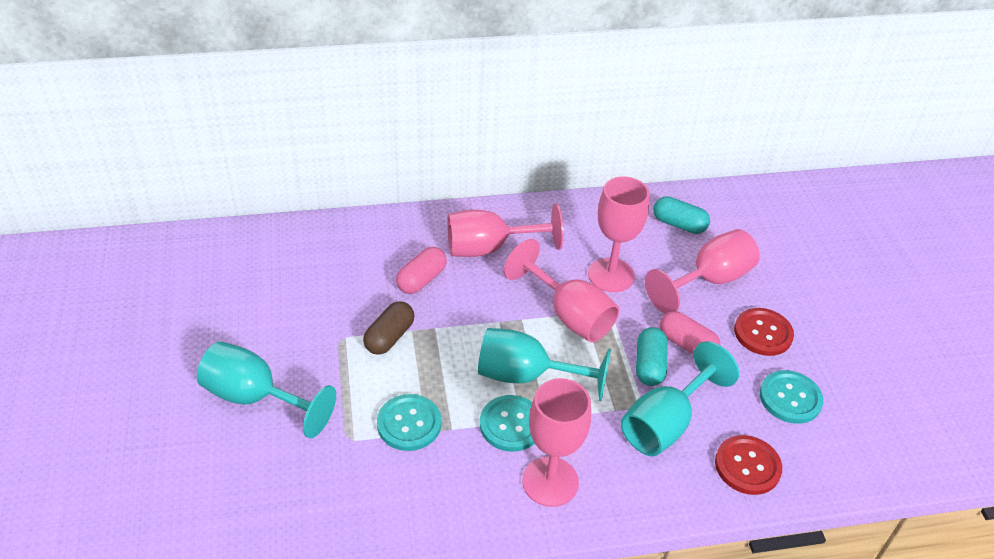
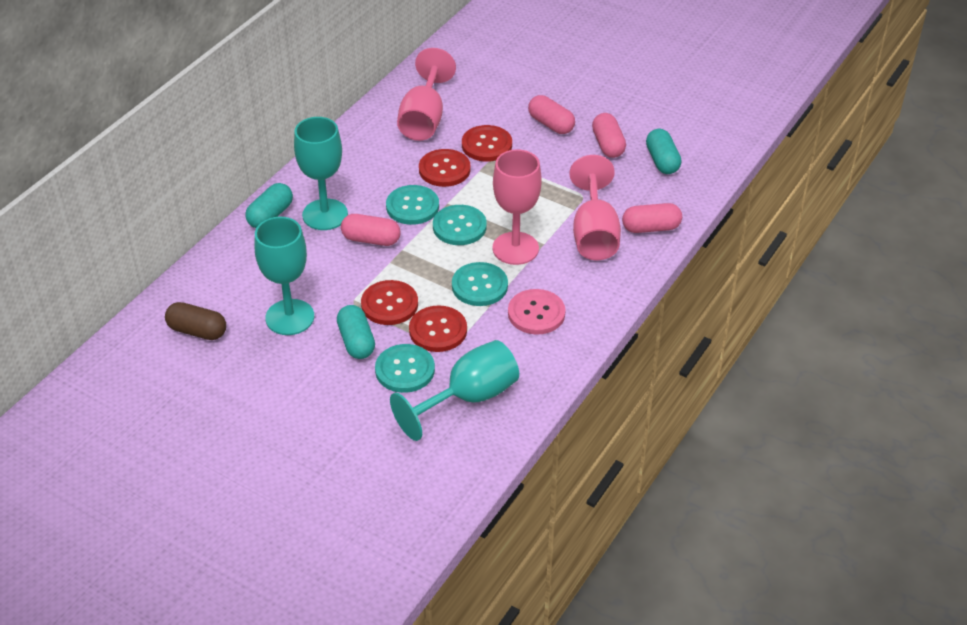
pink button: none = 0 -> [508,289,565,335] = 1
pink capsule: [396,247,447,294] [660,311,721,355] = 2 -> [341,214,401,246] [528,95,575,134] [592,113,626,158] [622,203,682,233] = 4
pink goblet: [447,204,564,257] [504,239,619,343] [522,378,591,507] [588,176,649,292] [645,229,760,314] = 5 -> [397,48,456,141] [492,149,542,265] [569,155,621,260] = 3
red button: [715,435,782,495] [734,308,794,356] = 2 -> [361,280,418,325] [409,305,467,352] [419,149,471,187] [462,125,512,162] = 4
turquoise button: [377,394,441,451] [480,395,535,452] [760,370,823,424] = 3 -> [375,344,435,393] [386,185,439,225] [433,205,487,245] [452,262,508,306] = 4
turquoise capsule: [636,327,668,386] [653,196,710,234] = 2 -> [245,183,293,228] [337,305,375,359] [646,129,682,174] = 3

